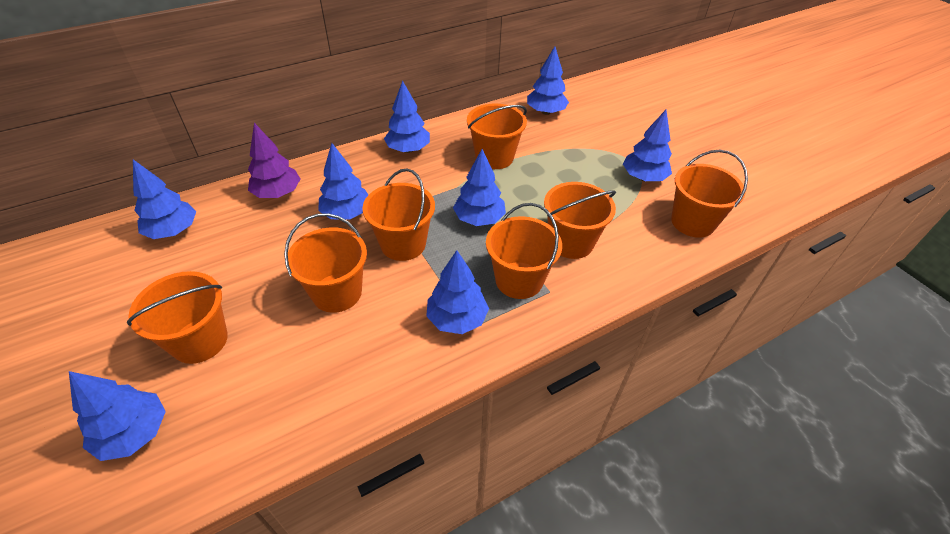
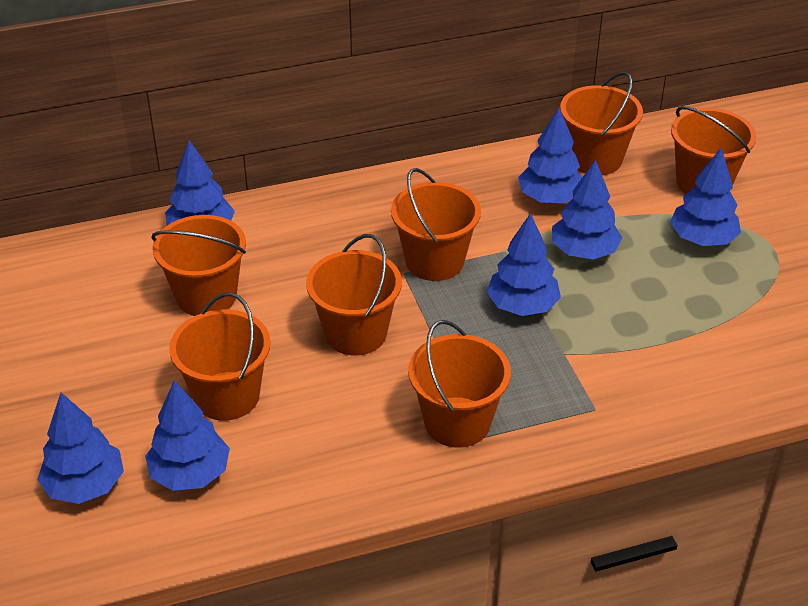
blue tree: [69,371,166,461] [133,159,196,239] [318,143,368,220] [384,81,430,153] [426,250,489,334] [453,149,506,226] [527,47,569,115] [623,110,672,181] = 8 -> [37,393,124,504] [145,380,230,491] [165,140,235,225] [486,213,561,316] [518,108,582,203] [552,159,622,259] [670,148,741,246] = 7
purple tree: [248,123,300,198] = 1 -> none = 0

